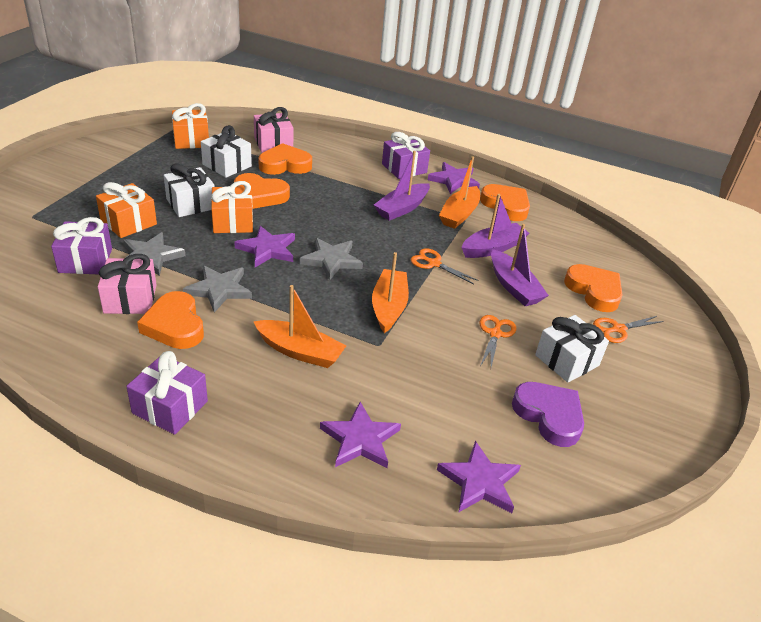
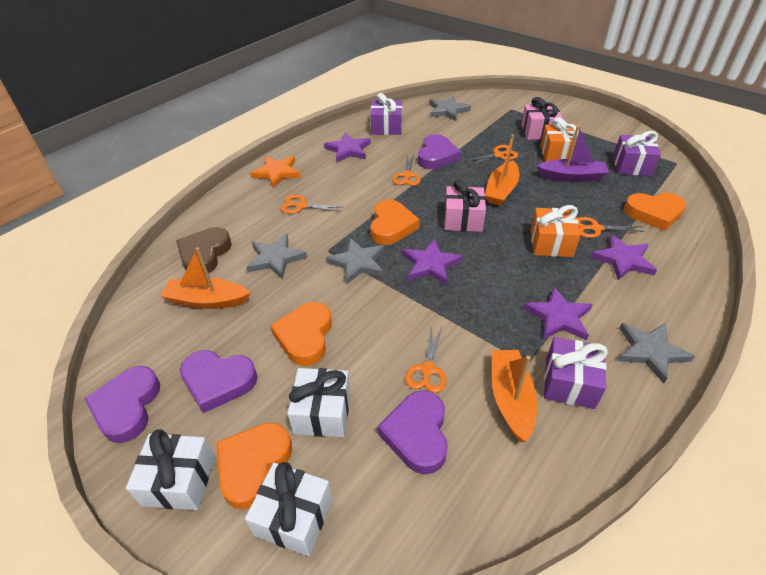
brown heart: none = 0 -> [176,227,232,274] = 1
grey star: [123,232,185,276] [183,265,252,313] [300,238,363,280] = 3 -> [246,234,307,279] [326,238,384,285] [429,96,471,121] [618,323,695,383] = 4
orange gift: [96,182,157,238] [172,103,209,149] [211,181,253,233] = 3 -> [530,205,581,257] [540,117,579,162] = 2
orange heart: [137,291,204,349] [234,173,290,209] [258,143,312,175] [480,184,530,221] [564,264,622,312] = 5 -> [216,422,292,510] [270,302,332,366] [370,200,420,245] [624,193,686,231] = 4
orange scissors: [411,248,479,284] [479,315,516,367] [593,316,664,343] = 3 -> [281,195,342,214] [393,154,421,186] [405,326,447,393] [464,145,518,166] [577,217,645,238] = 5
orange star: none = 0 -> [250,156,301,188] = 1
purple boat: [374,151,430,221] [461,194,529,258] [491,224,549,306] = 3 -> [537,125,609,182] = 1
purple heart: [512,382,584,447] = 1 -> [84,366,160,443] [180,350,258,413] [378,390,448,474] [418,134,461,169] = 4

